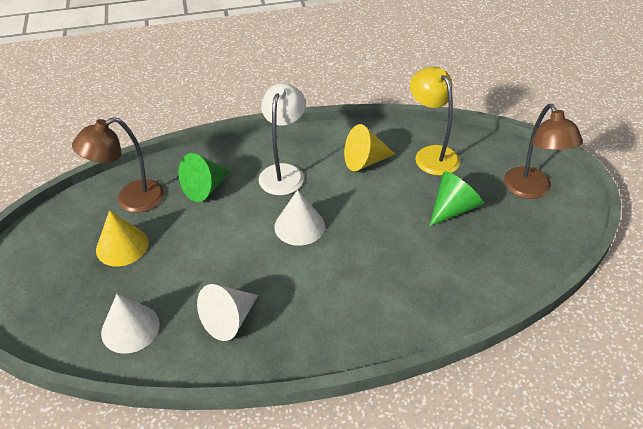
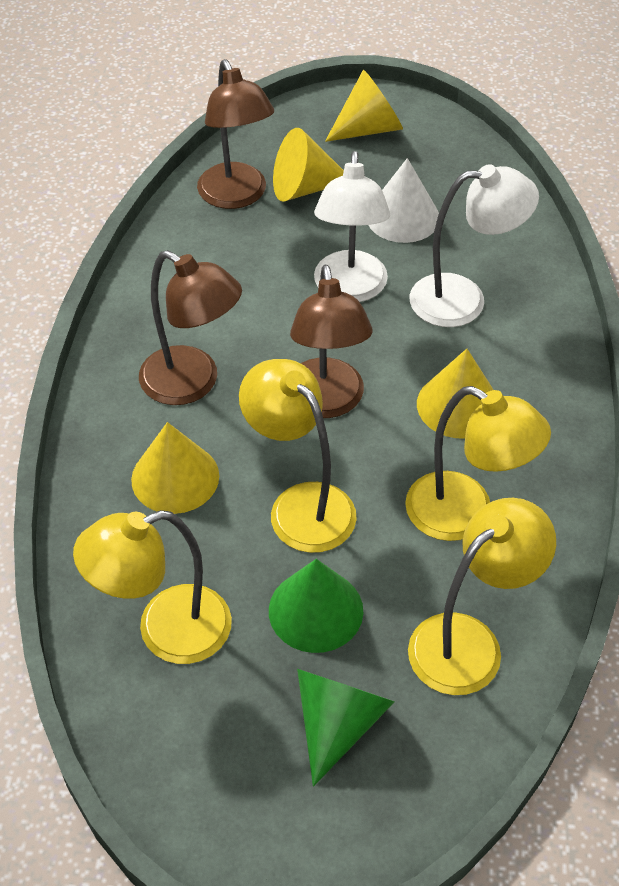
brown lamp: [72,117,164,213] [504,104,583,199] = 2 -> [139,250,242,405] [197,59,274,209] [290,265,373,418] = 3
white cone: [101,294,160,354] [197,284,258,341] [274,190,325,246] = 3 -> [368,158,439,243] = 1
white lamp: [259,83,306,195] = 1 -> [314,151,390,302] [410,164,539,327] = 2
yellow cone: [96,210,149,266] [344,124,395,171] = 2 -> [131,422,219,514] [273,128,344,202] [325,70,403,142] [417,349,494,439] = 4
yellow lamp: [410,67,460,176] = 1 -> [73,510,232,664] [239,359,357,553] [405,386,551,541] [408,498,556,695] = 4

